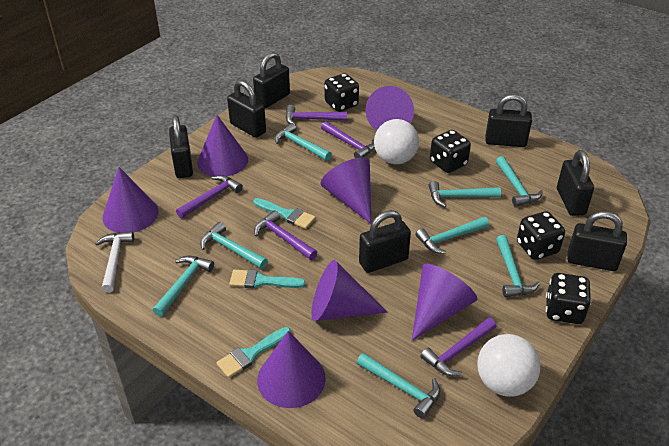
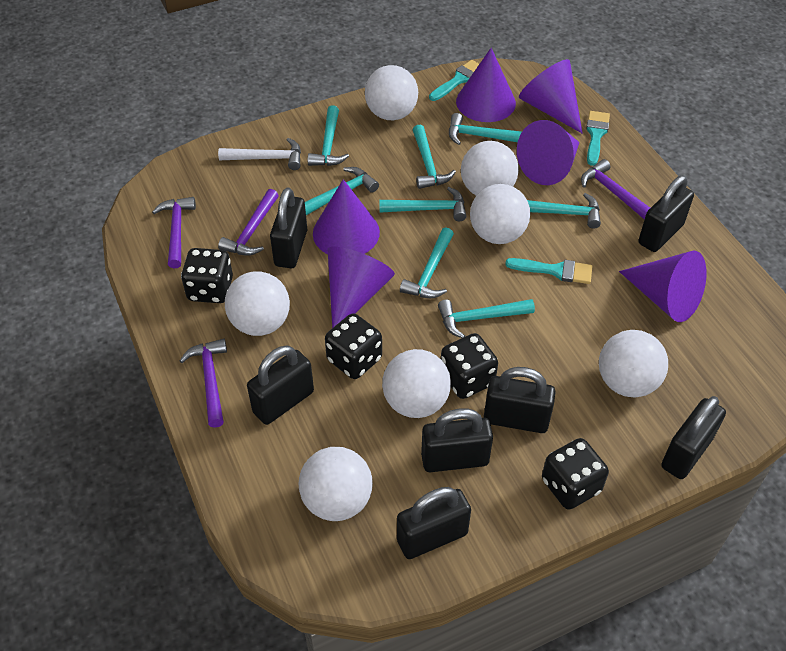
purple cone: [102,167,159,233] [197,115,248,176] [257,331,326,408] [312,260,387,321] [321,157,371,224] [366,86,414,130] [412,264,478,341] = 7 -> [313,179,380,254] [328,247,395,328] [456,48,516,122] [517,120,579,185] [519,59,583,133] [619,251,707,322] = 6
purple hammer: [176,175,243,218] [254,210,318,260] [286,105,347,126] [321,121,375,158] [420,317,497,376] = 5 -> [152,197,196,268] [180,339,227,428] [218,189,279,256] [581,159,650,220] = 4
white ball: [374,119,419,164] [477,334,541,397] = 2 -> [225,271,290,336] [299,447,373,521] [365,65,418,120] [382,349,451,418] [461,141,519,196] [470,184,530,244] [599,330,668,397] = 7

